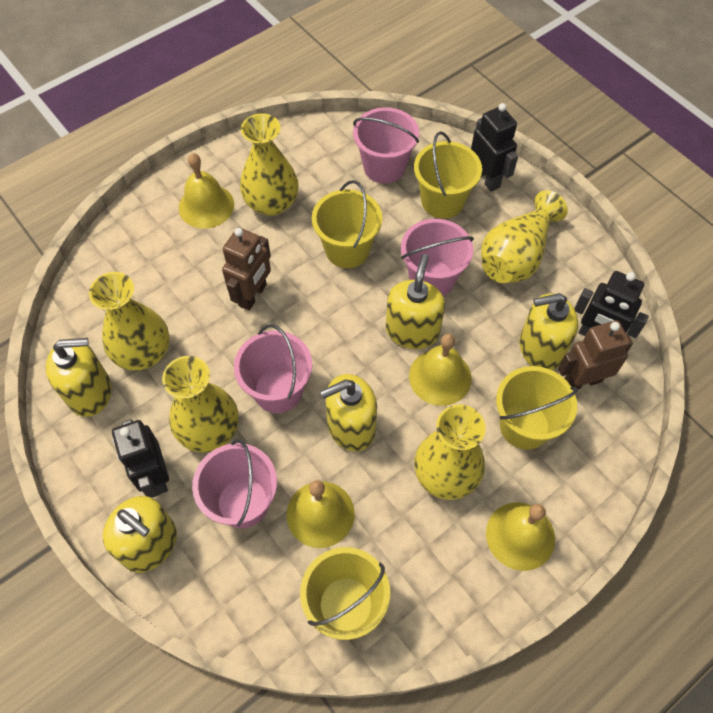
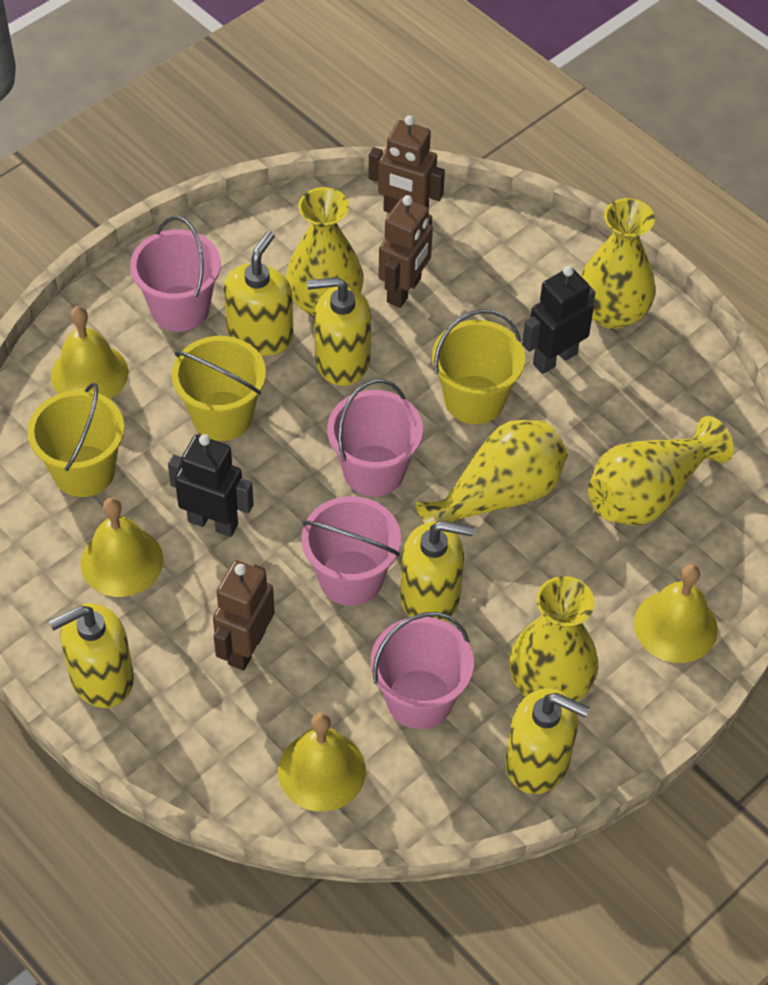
black robot: [112,419,169,498] [471,103,518,192] [574,271,649,338] = 3 -> [168,434,254,537] [522,266,596,374] = 2
brown robot: [222,227,271,311] [558,320,633,391] = 2 -> [213,560,275,671] [368,115,445,213] [378,195,433,308] = 3
yellow bucket: [300,547,390,640] [312,180,382,268] [414,131,482,219] [496,366,578,450] = 4 -> [28,383,124,497] [172,336,266,441] [432,309,525,424] = 3

